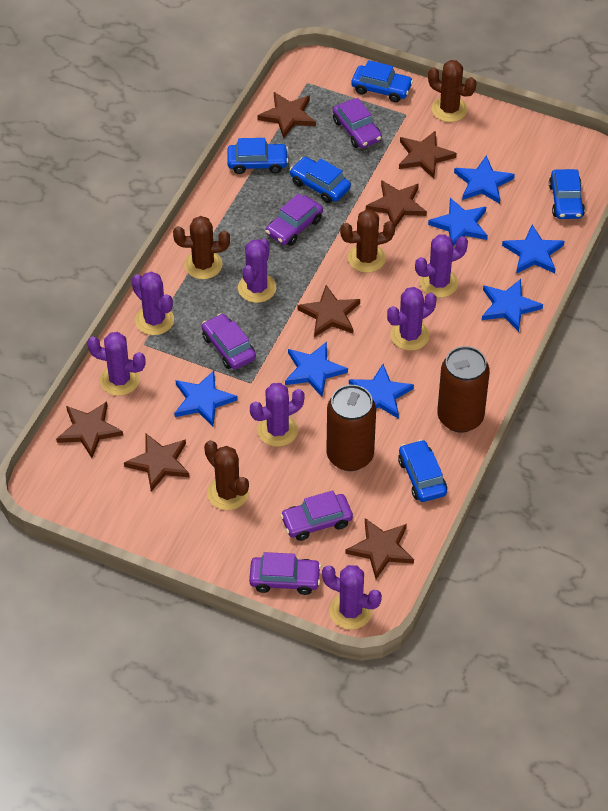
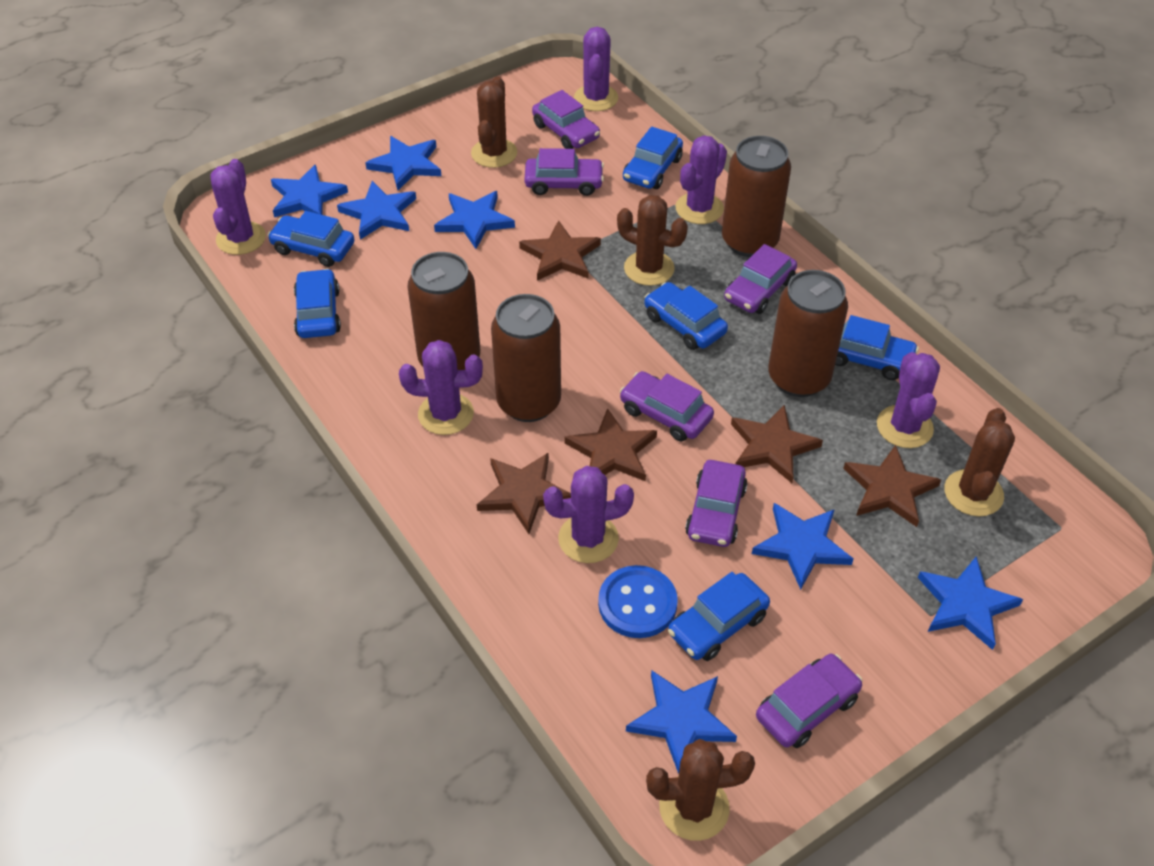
blue button: none = 0 -> [598,565,678,638] = 1
blue car: [227,138,289,174] [290,157,351,203] [351,60,413,102] [398,440,447,502] [549,169,585,219] = 5 -> [267,211,355,267] [294,269,341,338] [623,126,683,189] [644,282,728,350] [668,572,770,661] [835,315,919,380] = 6
brown can: [326,385,376,471] [437,346,490,433] = 2 -> [408,252,480,370] [491,294,561,422] [722,136,791,257] [768,270,848,397] = 4
brown star: [56,402,123,458] [124,434,190,492] [257,92,316,139] [297,285,360,337] [345,518,414,579] [366,180,427,227] [399,131,457,179] = 7 -> [477,452,571,534] [519,220,601,281] [564,408,657,481] [731,405,823,483] [843,445,941,527] = 5
purple cactus: [87,332,146,396] [132,271,174,335] [238,239,276,303] [250,383,305,447] [322,565,382,630] [387,287,436,351] [415,234,468,298] = 7 -> [210,159,266,255] [399,340,483,435] [543,466,634,563] [574,27,618,111] [675,135,727,224] [877,352,940,448] = 6
purple car: [202,313,256,369] [249,552,321,595] [266,194,323,246] [280,490,353,541] [333,98,382,148] = 5 -> [525,148,604,196] [532,90,600,149] [620,371,714,441] [685,460,748,547] [724,244,797,314] [756,654,863,748] = 6

